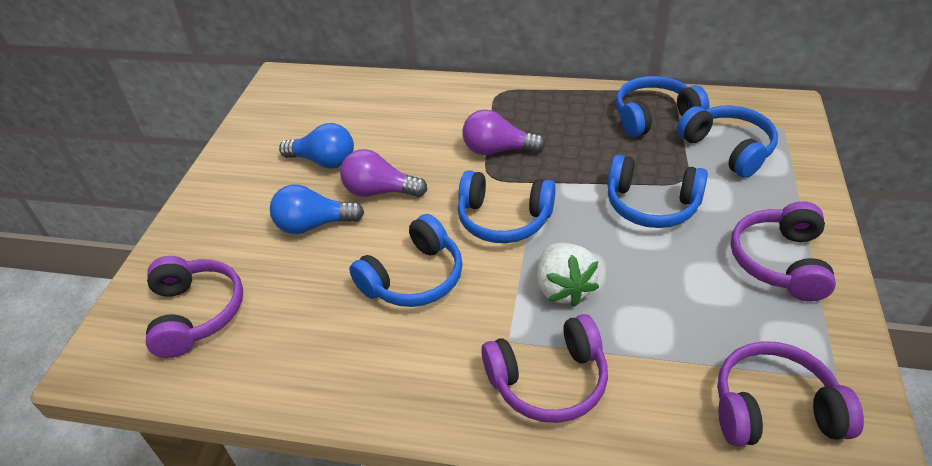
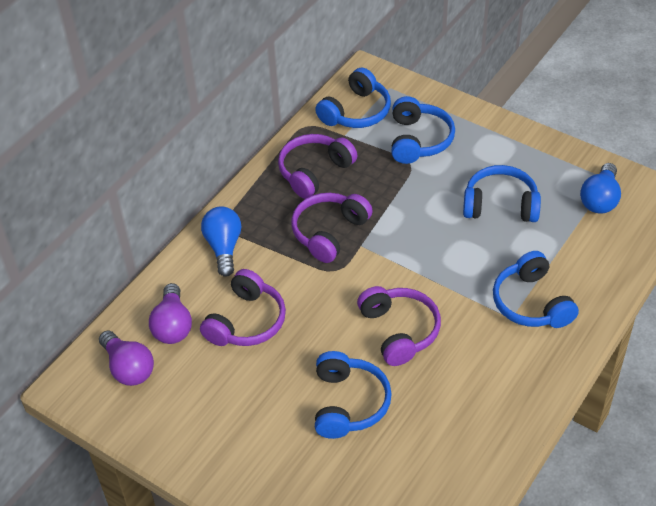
white strawberry: [537,243,599,307] = 1 -> none = 0

